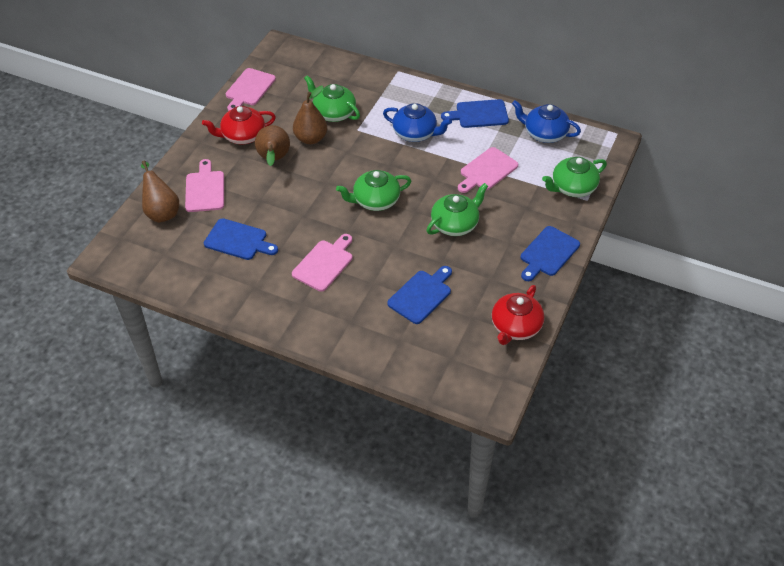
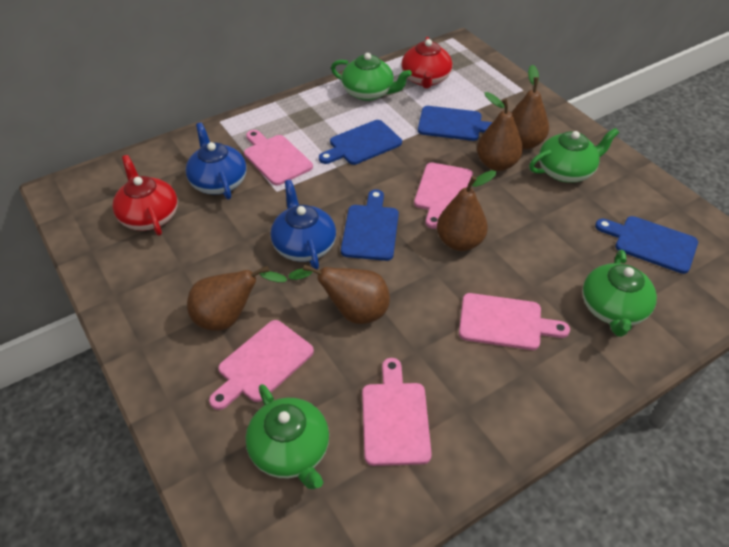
brown pear: [141,160,179,223] [255,125,290,166] [293,86,327,144] = 3 -> [187,266,288,331] [288,264,390,324] [437,170,496,251] [477,92,523,171] [511,65,549,149] = 5
pink cutting board: [185,159,224,212] [226,68,276,111] [292,234,353,292] [458,147,518,193] = 4 -> [209,320,314,410] [244,130,313,186] [362,358,432,466] [414,163,473,229] [459,293,570,350] = 5

